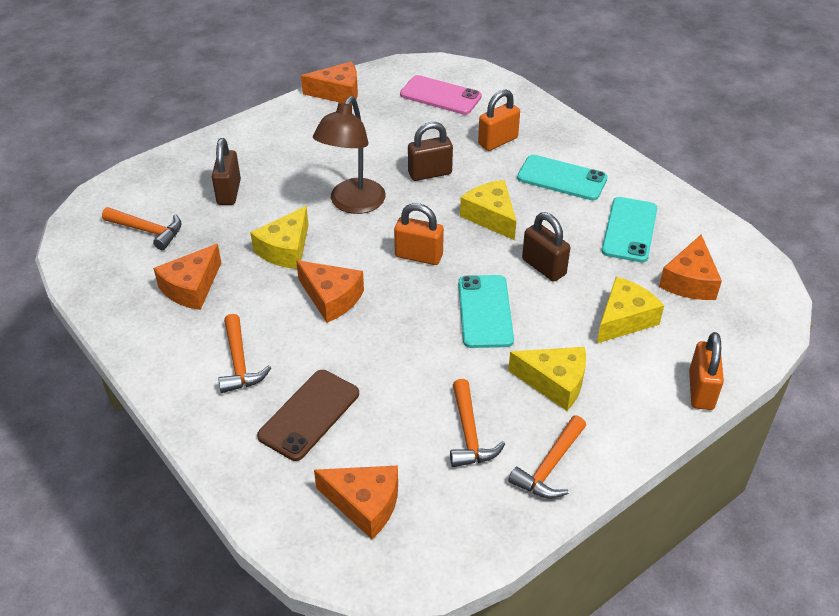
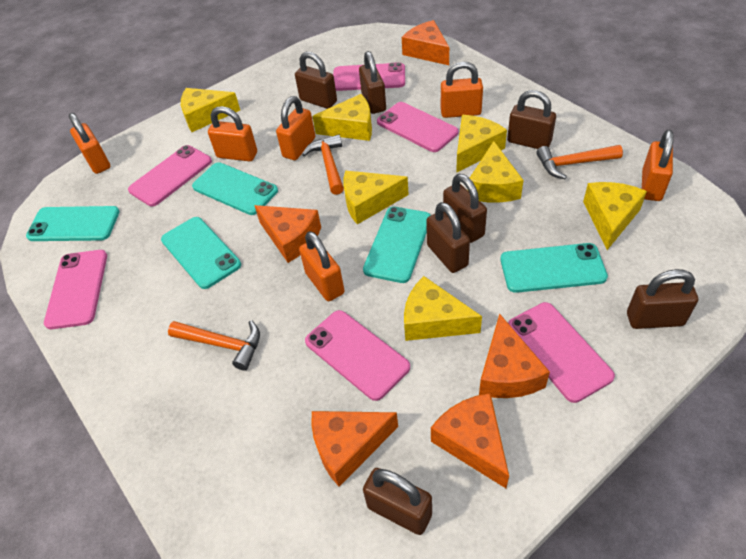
brown lamp: [313,96,385,214] = 1 -> none = 0
brown padlock: [212,138,241,205] [408,122,453,181] [522,212,570,282] = 3 -> [295,52,337,109] [359,51,386,114] [363,468,432,535] [426,202,470,273] [443,174,487,243] [507,90,556,149] [627,269,698,329] = 7
brown phone: [257,370,359,461] = 1 -> none = 0
orange hammer: [102,207,182,250] [218,314,271,393] [450,379,505,467] [508,416,586,499] = 4 -> [168,320,260,371] [302,134,344,195] [536,145,623,179] = 3
orange padlock: [394,203,444,265] [478,89,520,151] [689,332,724,410] = 3 -> [69,113,111,174] [208,106,257,161] [276,96,315,160] [299,231,345,301] [441,61,483,118] [642,130,674,201] = 6
pink phone: [400,75,482,115] = 1 -> [44,250,107,329] [128,145,212,206] [305,310,410,401] [333,62,405,91] [377,102,459,152] [508,302,615,403] = 6
turquoise phone: [458,275,514,348] [517,155,608,200] [602,197,657,262] = 3 -> [26,206,120,241] [161,217,241,289] [192,162,278,215] [363,207,431,283] [500,243,608,293] = 5
yellow cheese: [250,206,309,269] [460,180,516,240] [508,347,586,411] [597,277,664,343] = 4 -> [181,88,240,132] [312,94,372,141] [343,171,409,224] [404,276,482,341] [456,115,507,173] [470,141,524,203] [583,182,647,250] = 7

